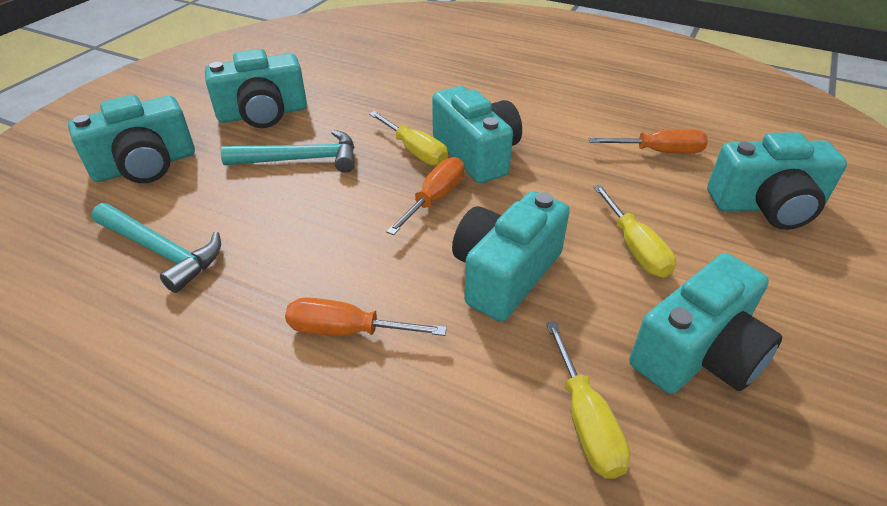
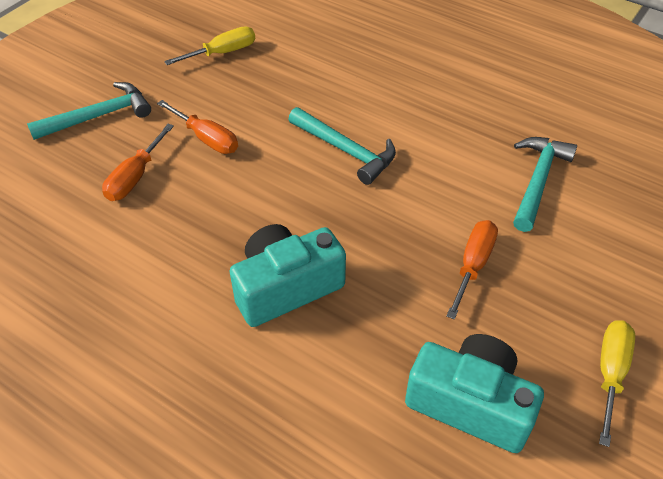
turquoise camera: [68,95,195,183] [205,49,307,128] [432,86,522,183] [452,191,570,322] [630,253,782,394] [707,132,847,230] = 6 -> [230,224,346,327] [405,334,544,453] = 2
turquoise hammer: [92,203,221,293] [221,130,355,173] = 2 -> [27,82,151,140] [288,107,396,185] [513,137,577,232] = 3
yellow screwdriver: [369,111,448,166] [546,321,630,479] [593,185,676,278] = 3 -> [164,26,255,65] [599,320,635,447] = 2

